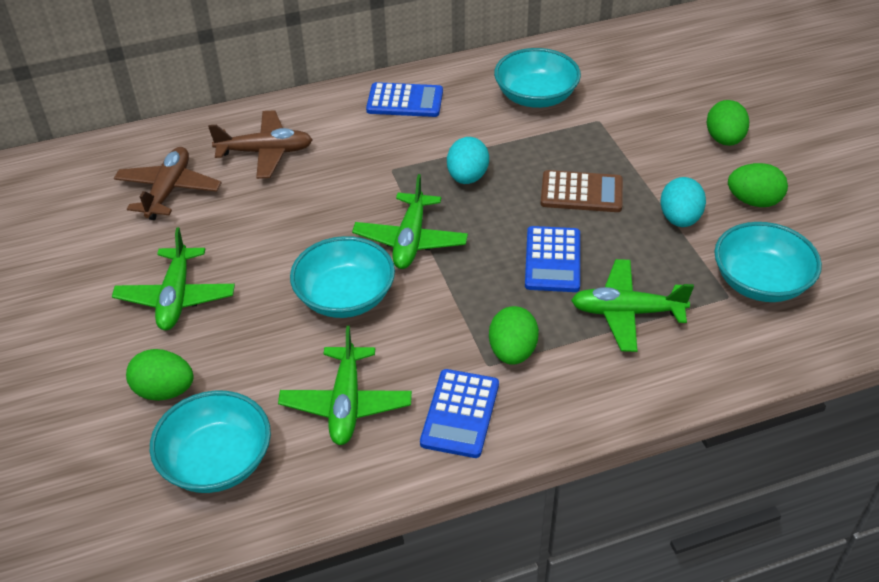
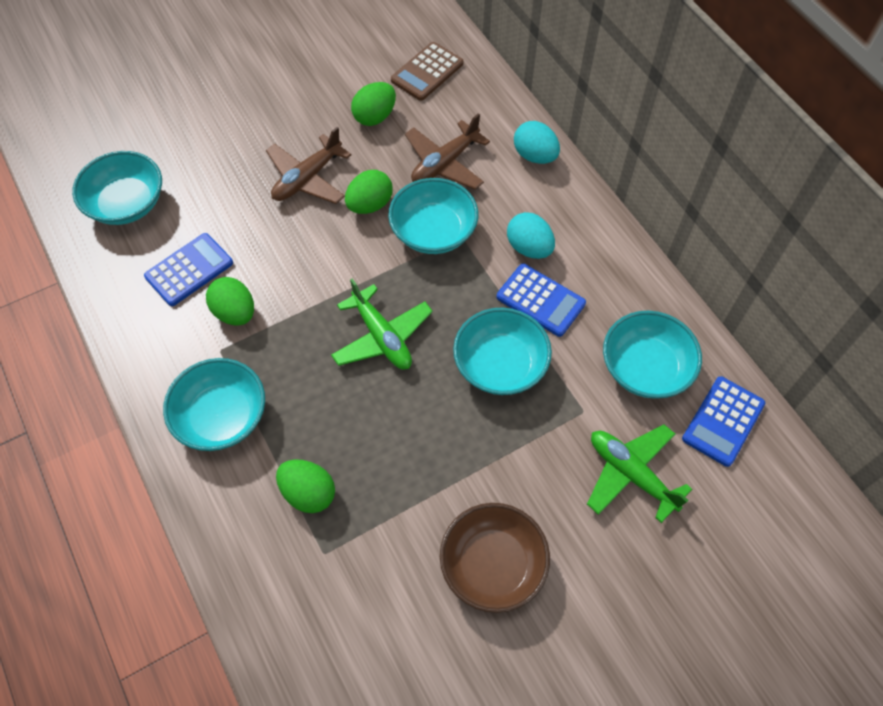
brown bowl: none = 0 -> [440,503,550,613] = 1
green plane: [112,227,235,330] [278,326,412,445] [352,174,468,269] [571,259,694,352] = 4 -> [331,278,433,370] [587,424,692,523] = 2
turquoise bowl: [150,390,271,493] [290,236,395,318] [494,48,581,108] [714,222,822,302] = 4 -> [72,151,162,225] [163,358,265,451] [388,178,478,254] [453,308,552,395] [603,311,702,399] = 5

